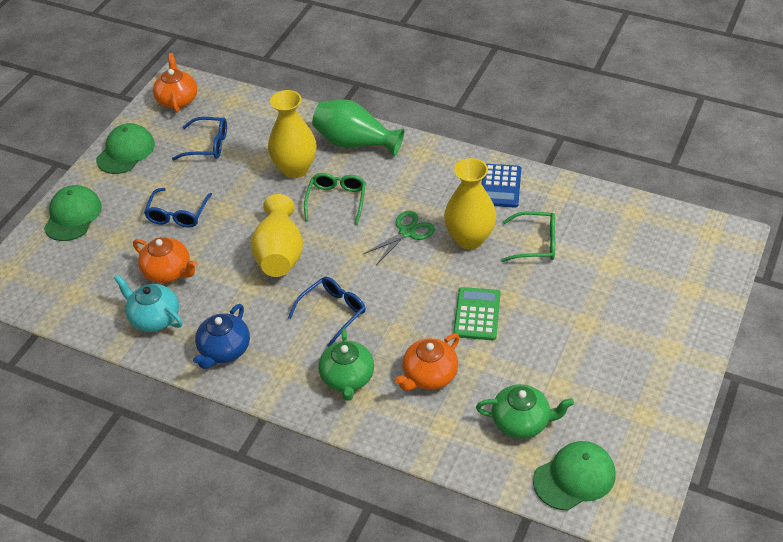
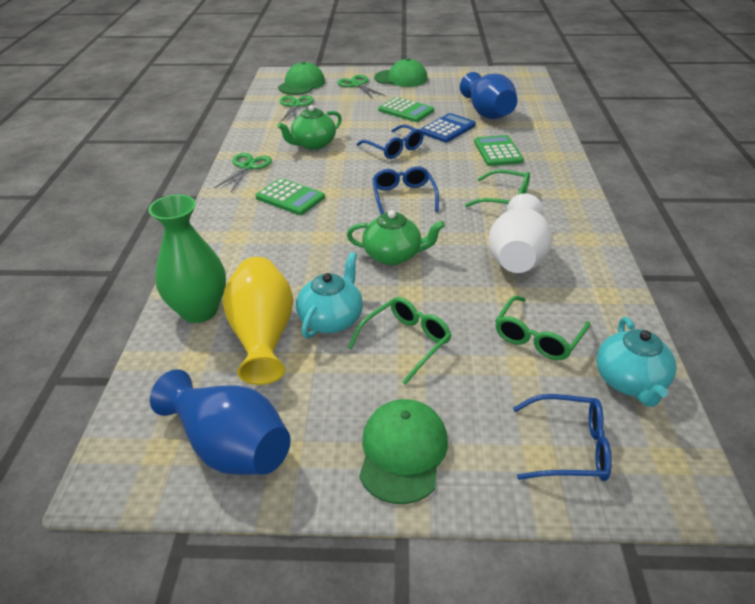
blue teapot: [193,304,250,369] = 1 -> none = 0
blue vase: none = 0 -> [150,369,291,475] [460,72,517,119] = 2
green calculator: [453,287,500,340] = 1 -> [255,178,325,215] [378,97,434,122] [474,135,524,166] = 3
green glasses: [304,173,366,225] [501,211,555,262] = 2 -> [348,297,451,385] [465,170,530,207] [495,296,590,360] = 3
green scissors: [363,211,435,265] = 1 -> [214,153,272,192] [279,96,314,122] [337,75,385,99] = 3
orange teapot: [133,237,197,283] [153,53,197,113] [395,334,460,391] = 3 -> none = 0
turquoise teapot: [114,274,183,332] = 1 -> [296,252,363,339] [596,317,676,407] = 2
white vase: none = 0 -> [489,193,553,273] = 1
yellow vase: [250,194,303,277] [268,90,317,178] [444,158,496,249] = 3 -> [222,257,293,385] = 1

